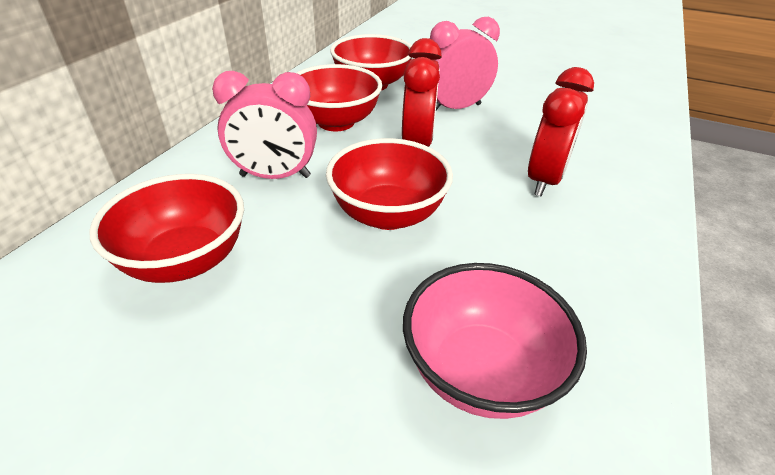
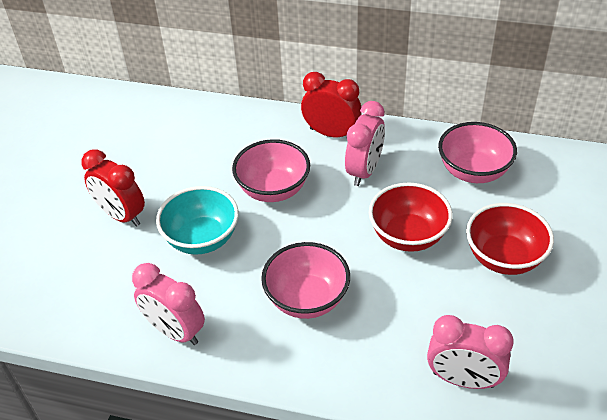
pink bowl: [403,263,587,419] = 1 -> [232,139,310,202] [261,242,350,319] [438,122,517,183] = 3
pink clock: [212,71,317,179] [430,17,500,110] = 2 -> [132,263,205,345] [345,101,385,186] [427,315,514,389] = 3
red bowl: [89,174,244,283] [296,64,382,131] [326,138,453,230] [330,34,412,91] = 4 -> [369,183,453,252] [466,203,554,275] = 2
turquoise bowl: none = 0 -> [156,186,239,255] = 1

